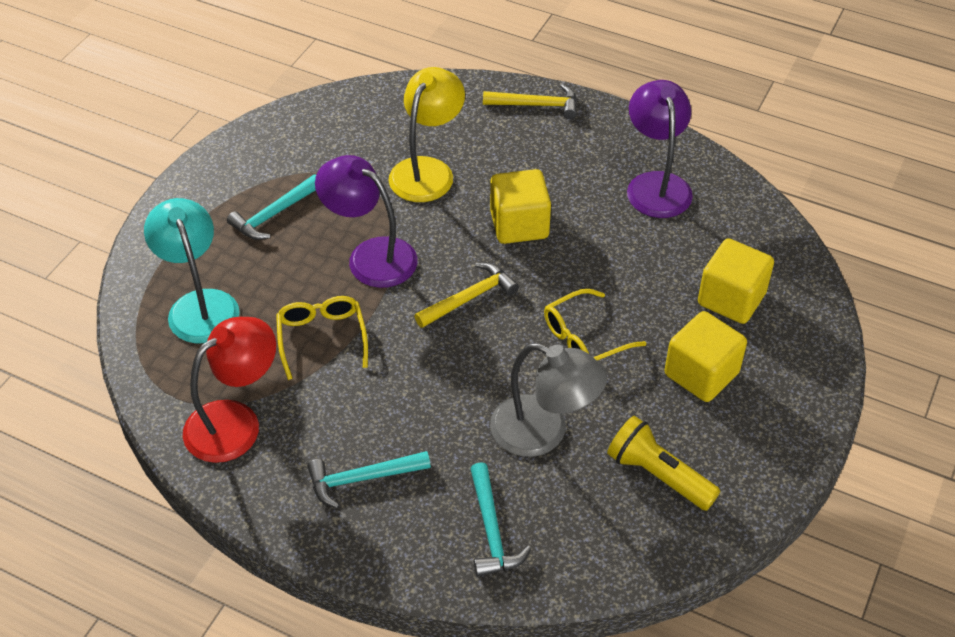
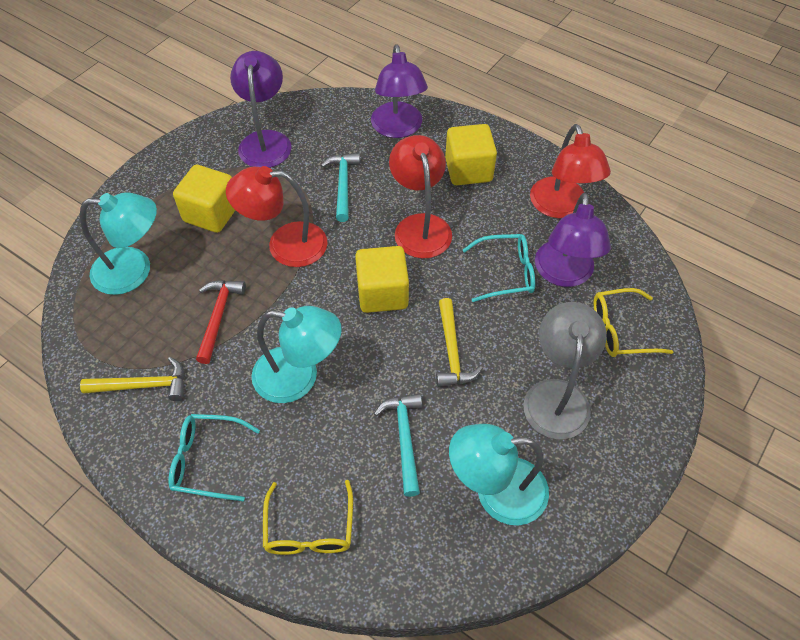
purple lamp: [315,155,418,288] [627,80,693,218] = 2 -> [230,51,292,168] [371,44,428,138] [535,193,611,287] = 3
red hammer: none = 0 -> [196,280,246,364] = 1
red lamp: [183,317,276,463] = 1 -> [226,166,328,267] [389,135,452,259] [530,124,611,218] = 3
turquoise glasses: none = 0 -> [168,414,260,501] [463,234,535,302] = 2
turquoise hammer: [227,174,316,240] [308,451,431,509] [470,462,531,577] = 3 -> [321,153,360,222] [374,393,422,497] = 2
turquoise lamp: [144,198,240,343] = 1 -> [80,192,157,295] [251,306,342,403] [449,424,549,526] = 3
yellow flashlight: [607,416,720,511] = 1 -> none = 0
yellow lamp: [389,67,465,202] = 1 -> none = 0

